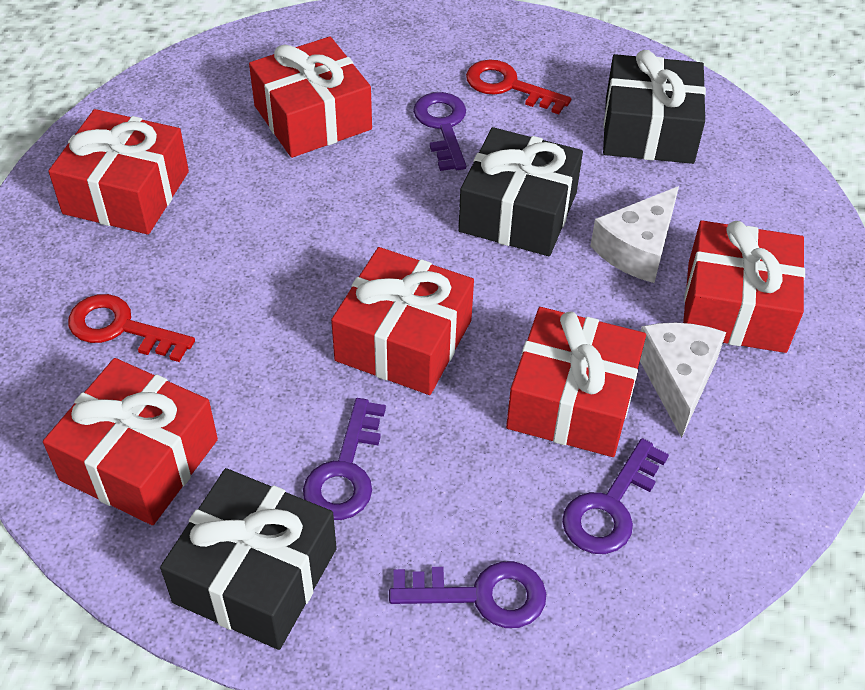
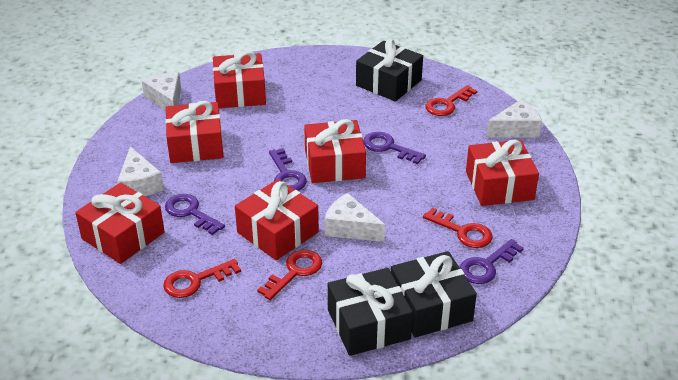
red key: [68,294,195,362] [466,59,571,114] = 2 -> [163,259,241,298] [257,250,322,300] [423,208,493,248] [425,85,477,116] = 4
white cheese: [590,186,679,283] [640,323,726,438] = 2 -> [117,146,164,196] [142,72,181,111] [324,193,385,242] [486,99,542,138] = 4

